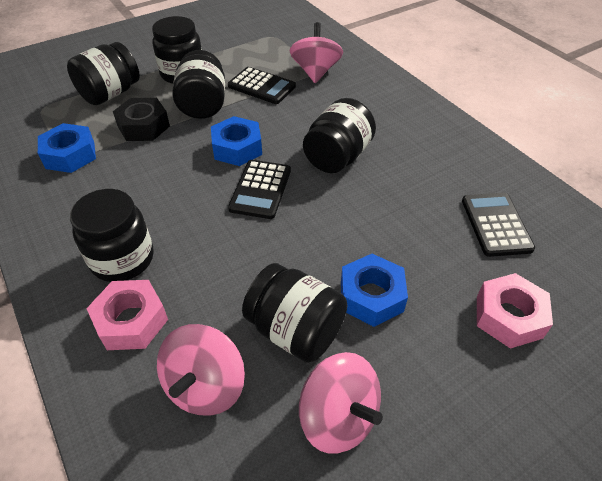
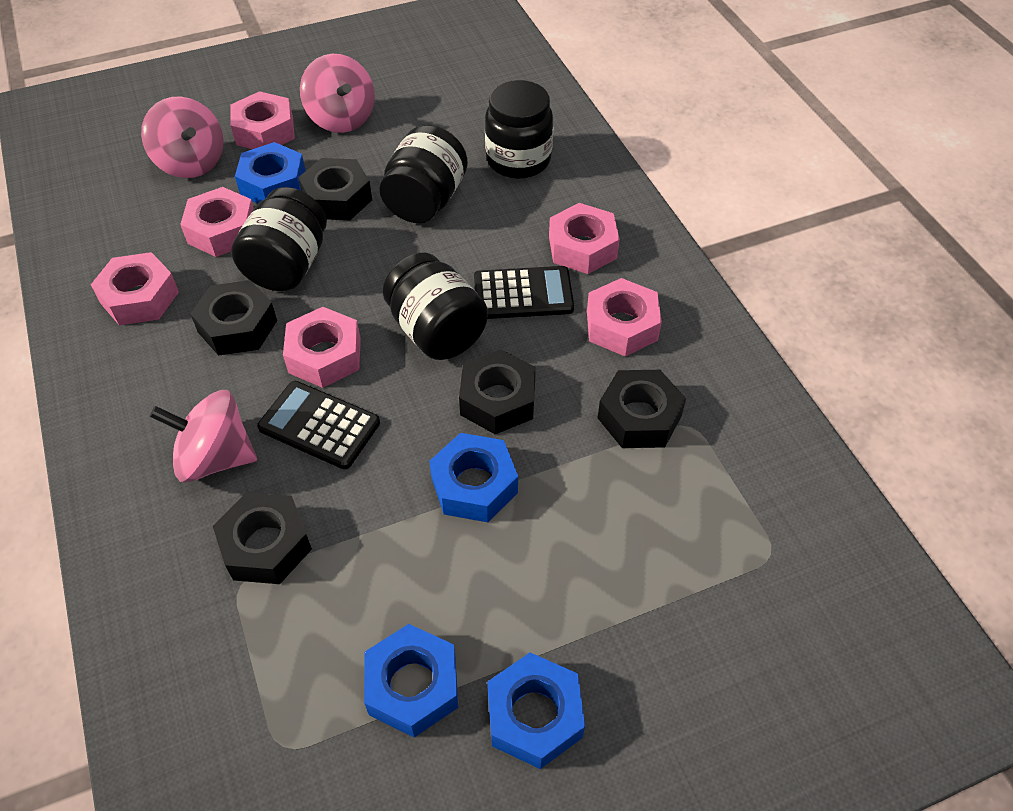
black calculator: [228,67,296,104] [228,160,291,219] [462,193,535,257] = 3 -> [257,381,380,469] [474,266,574,319] = 2
black jar: [67,42,140,105] [70,189,154,282] [152,16,202,84] [172,50,225,119] [242,263,347,363] [303,98,376,173] = 6 -> [231,187,327,291] [379,125,468,223] [383,253,488,360] [485,80,553,179] = 4
black nut: [113,98,170,141] = 1 -> [190,280,277,356] [213,492,312,584] [298,158,372,220] [459,349,536,434] [598,370,686,448] = 5
blue nut: [38,123,96,173] [211,116,262,166] [341,254,408,327] = 3 -> [235,142,306,204] [364,624,458,738] [429,433,518,522] [487,653,585,769] = 4
pink nut: [86,280,168,350] [477,273,553,349] = 2 -> [91,252,179,325] [180,187,254,257] [230,91,295,149] [283,307,361,388] [549,203,620,274] [587,278,662,356] = 6

